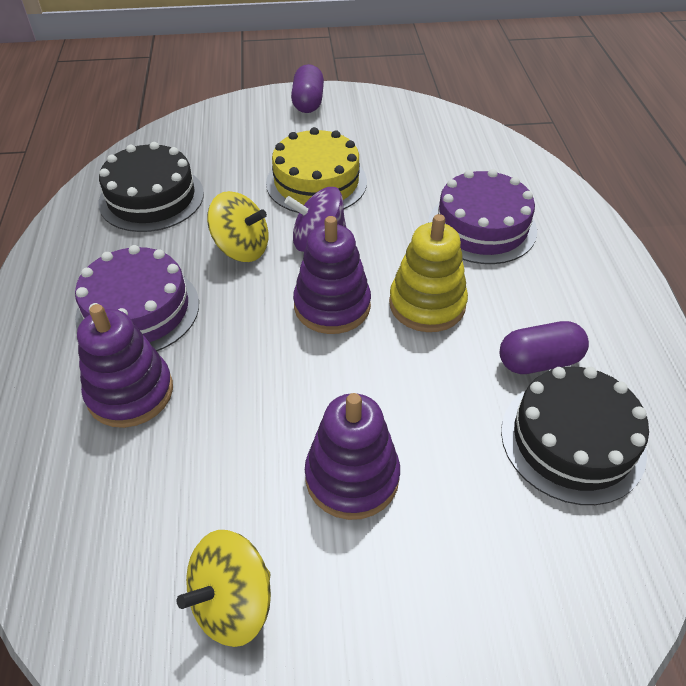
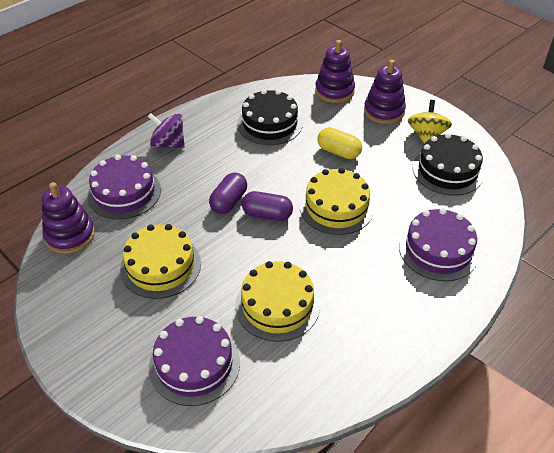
purple cake: [75,245,199,351] [428,169,537,264] = 2 -> [87,155,161,219] [149,316,240,406] [399,208,479,281] = 3
yellow cake: [266,127,367,213] = 1 -> [120,224,201,299] [235,261,320,342] [300,168,374,235] = 3
yellow capsule: none = 0 -> [318,127,362,159] = 1
yellow spinning top: [177,530,271,647] [207,191,269,262] = 2 -> [408,100,452,144] = 1
yellow stacking toy: [389,214,468,332] = 1 -> none = 0

